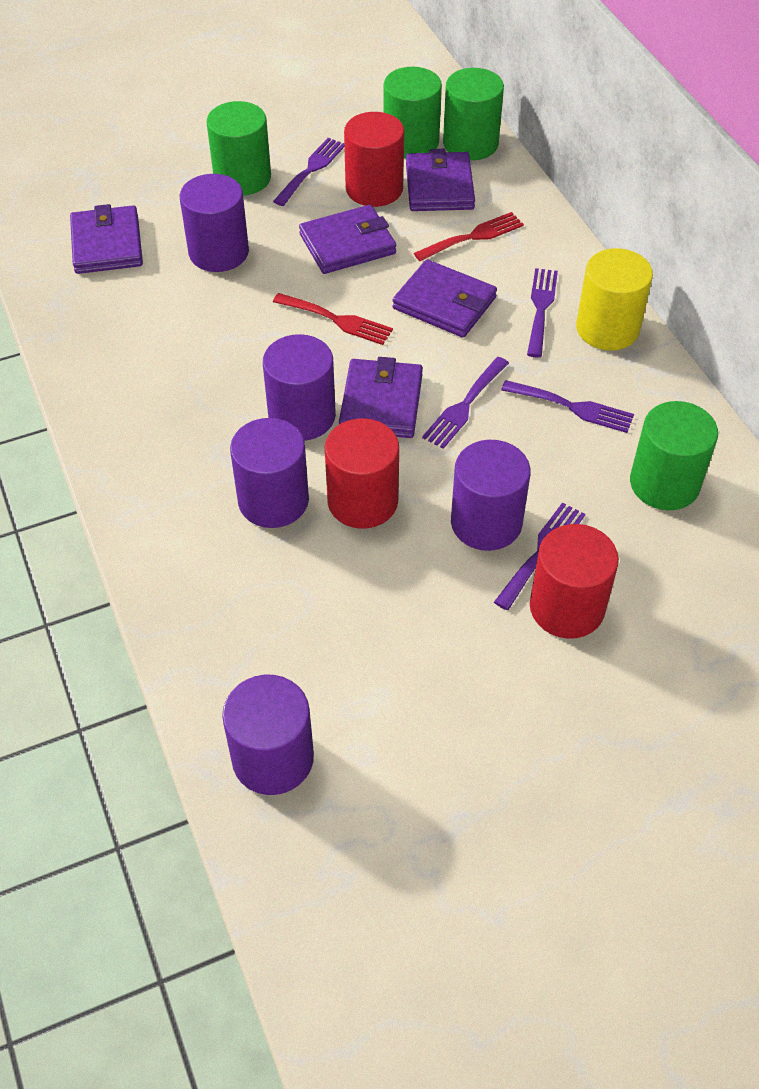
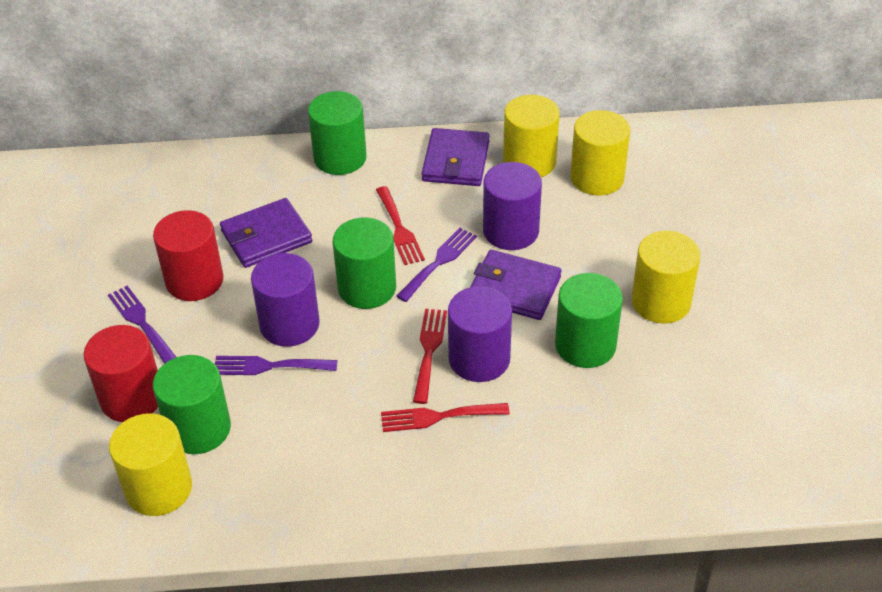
purple cylinder: [180,174,249,272] [222,675,314,795] [230,418,309,528] [263,334,336,441] [451,440,531,551] = 5 -> [251,253,320,347] [448,286,512,382] [483,162,542,250] = 3
purple fork: [273,138,344,206] [422,357,509,449] [494,502,585,610] [501,380,634,433] [527,268,558,358] = 5 -> [108,286,176,364] [215,356,337,375] [396,228,477,302] = 3
purple wallet: [70,204,143,274] [299,205,396,274] [339,357,423,438] [392,259,497,338] [406,149,475,211] = 5 -> [220,198,312,268] [422,128,490,186] [470,250,561,320] = 3
red cylinder: [325,418,399,529] [344,112,404,207] [530,524,619,639] = 3 -> [83,325,158,422] [153,210,224,301] = 2
red fork: [273,293,393,345] [414,212,524,261] = 2 -> [376,186,425,265] [381,403,510,432] [413,309,447,404] = 3
yellow cylinder: [576,248,653,350] = 1 -> [109,413,192,516] [503,95,560,177] [570,110,630,195] [631,231,700,323] = 4

